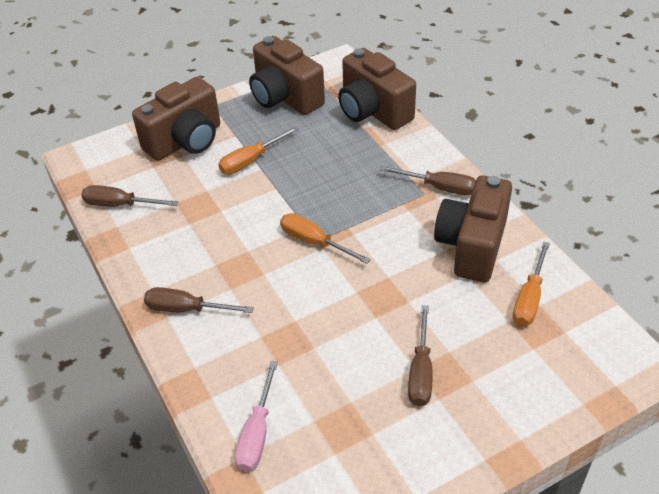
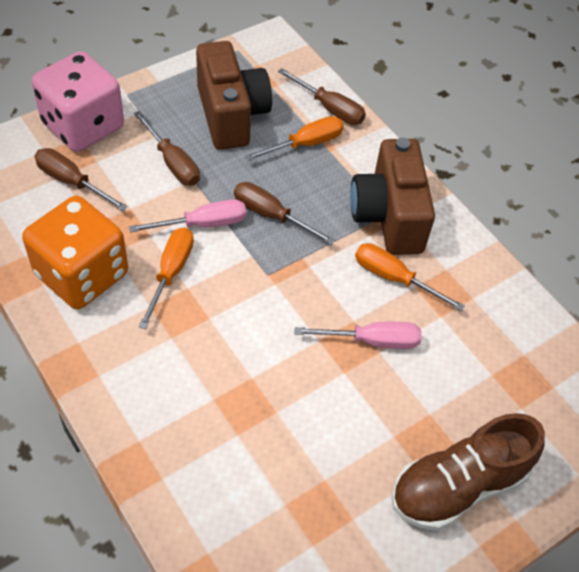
brown camera: [132,77,220,161] [249,36,325,115] [338,48,416,130] [434,175,512,282] = 4 -> [196,41,272,150] [350,138,435,255] = 2
brown shoe: none = 0 -> [391,413,545,531] = 1
orange dice: none = 0 -> [22,196,128,309] = 1
pink dice: none = 0 -> [32,51,124,152] = 1
pink screwdriver: [235,361,278,472] = 1 -> [129,199,246,233] [295,322,422,349] = 2

